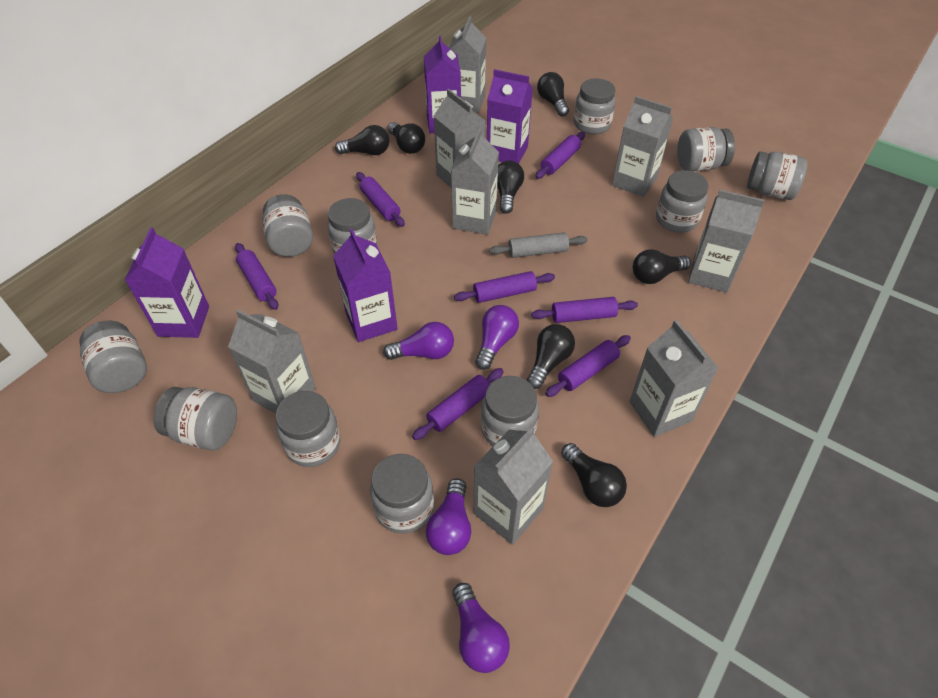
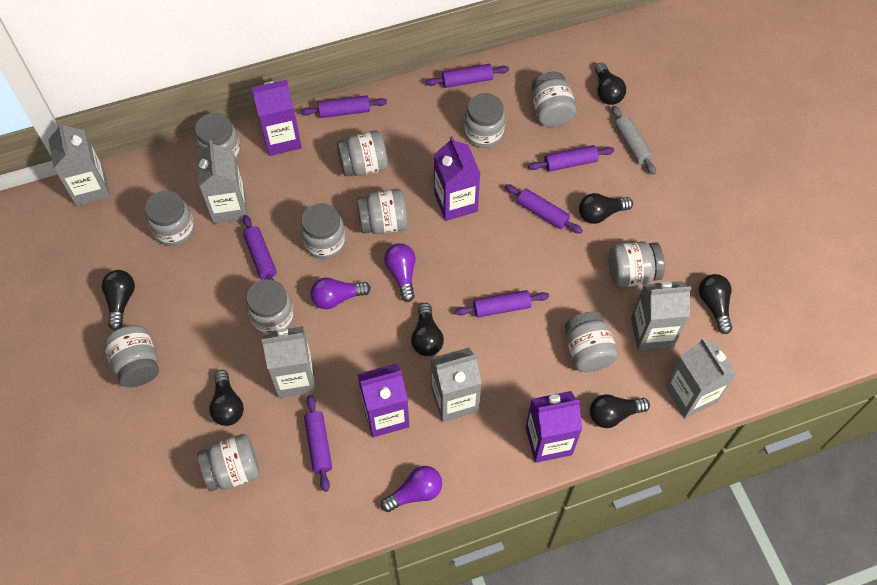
grey carton: [228,310,316,414] [434,89,486,188] [449,16,486,113] [451,128,499,235] [474,427,553,545] [612,96,673,197] [629,320,718,437] [688,190,765,293] = 8 -> [48,121,110,206] [197,140,248,223] [261,326,316,398] [430,347,482,422] [631,281,691,351] [665,338,736,418] = 6
grey jar: [79,321,147,393] [154,387,237,450] [262,194,313,257] [276,391,340,467] [327,198,377,254] [370,454,434,534] [481,376,539,446] [574,78,616,134] [656,170,708,233] [677,127,735,171] [747,151,808,200] = 11 -> [104,325,159,387] [145,190,194,246] [195,113,241,160] [197,434,260,491] [246,279,294,334] [301,203,346,259] [337,130,388,176] [357,189,408,234] [464,93,505,148] [532,72,577,127] [565,311,618,372] [609,241,665,287] = 12
purple light bulb: [383,322,454,360] [425,479,471,555] [452,583,510,673] [475,305,519,370] = 4 -> [310,278,371,309] [381,466,442,512] [384,243,415,302] = 3

